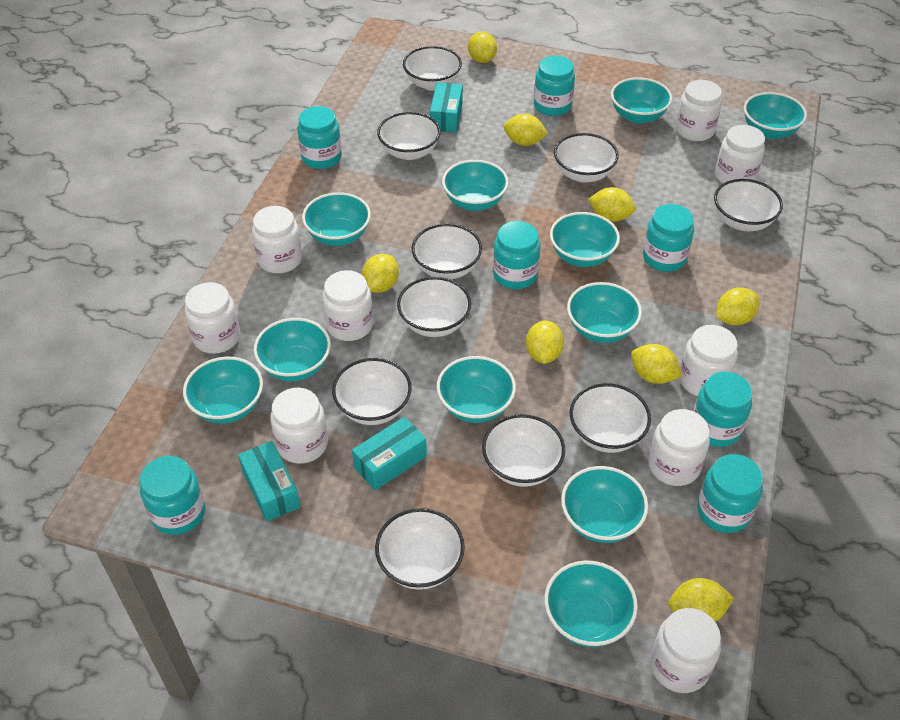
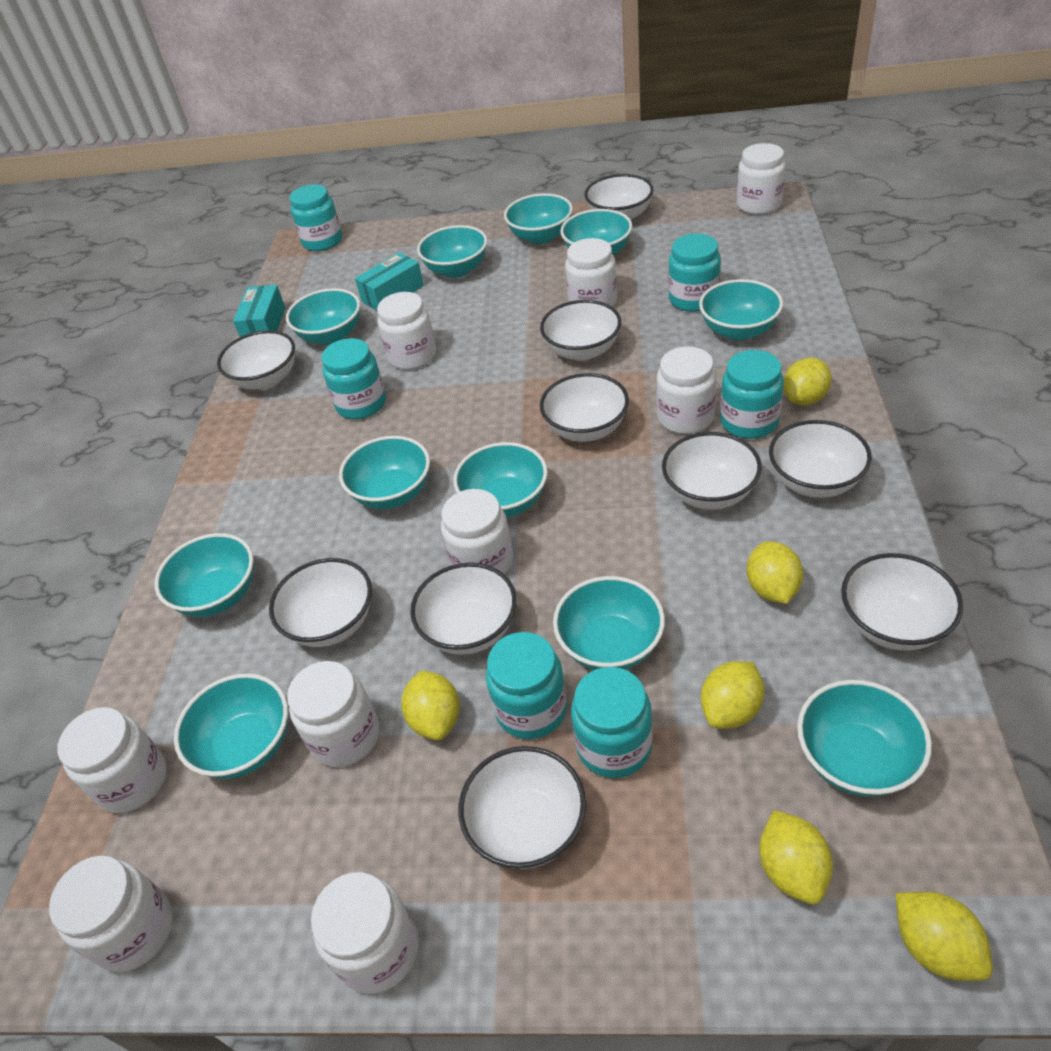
turquoise box: [238,441,300,522] [352,417,427,490] [430,82,463,133] = 3 -> [233,285,285,337] [355,252,424,310] = 2
turquoise jar: [140,456,205,535] [297,106,342,169] [493,221,540,289] [534,56,575,116] [643,204,694,272] [693,372,752,447] [697,454,763,533] = 7 -> [289,184,342,251] [322,338,386,419] [486,632,567,739] [571,667,653,778] [668,233,721,312] [720,350,784,439] = 6
yellow lemon: [362,254,399,293] [468,31,497,63] [503,114,548,146] [526,321,564,364] [588,187,636,222] [631,344,682,384] [668,578,734,622] [716,288,759,325] = 8 -> [401,670,460,740] [701,661,764,729] [747,541,803,604] [759,810,833,904] [783,358,832,406] [895,892,993,981] = 6

